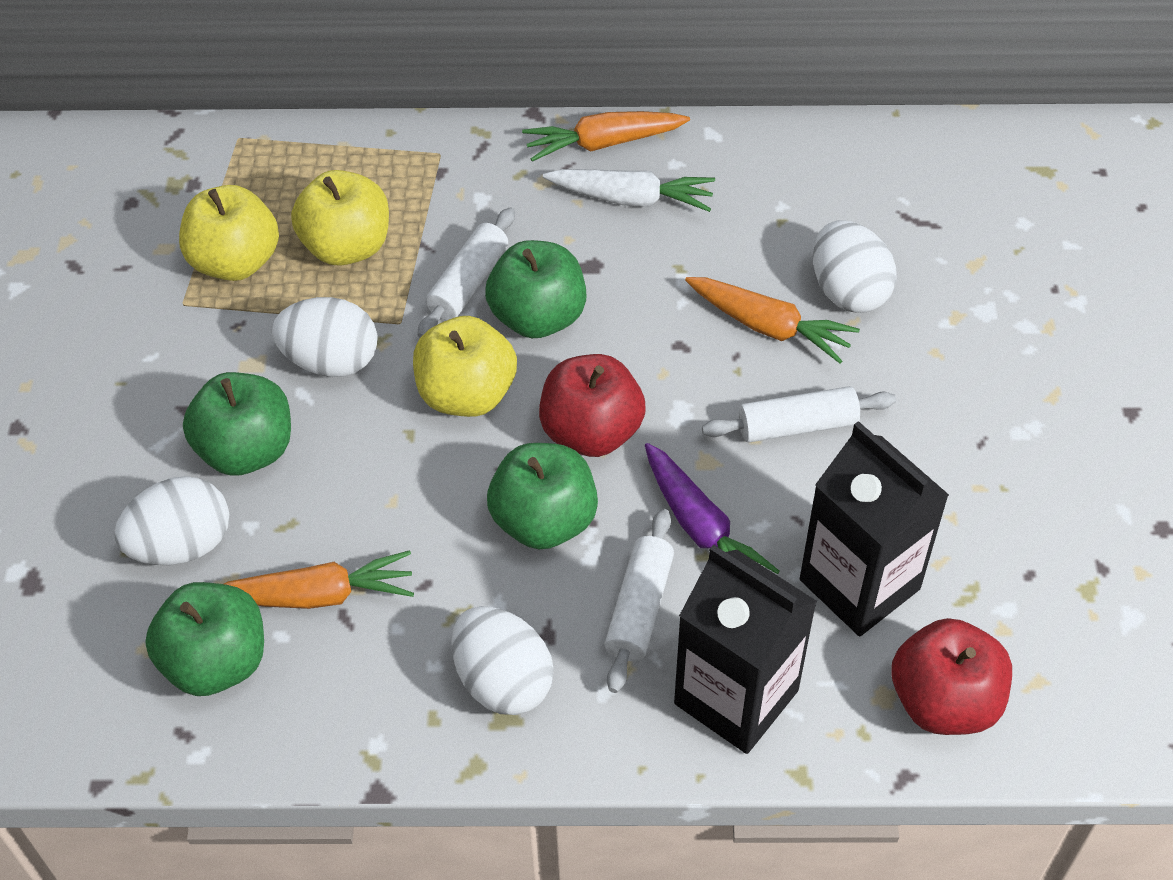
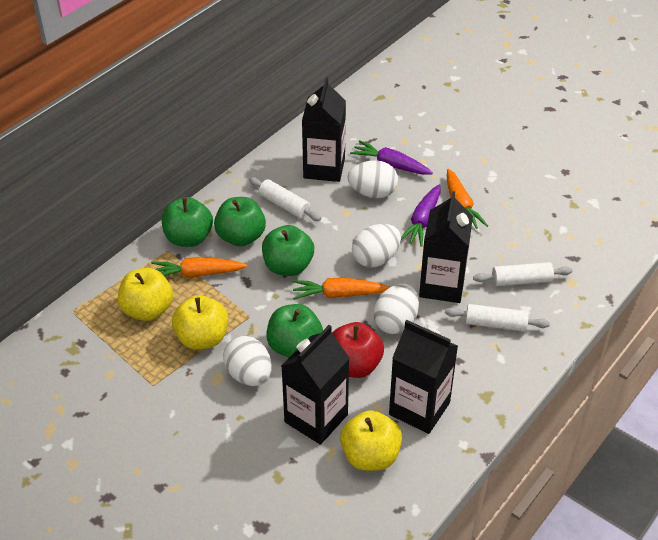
black carton: [674,545,817,754] [800,421,949,636] = 2 -> [281,325,350,445] [302,78,346,182] [389,320,458,434] [419,191,473,303] = 4
purple carrot: [645,443,780,574] = 1 -> [350,140,433,175] [401,185,441,247] = 2
red apple: [539,354,646,457] [892,618,1012,735] = 2 -> [332,322,384,378] = 1
white carrot: [543,169,715,212] = 1 -> none = 0

